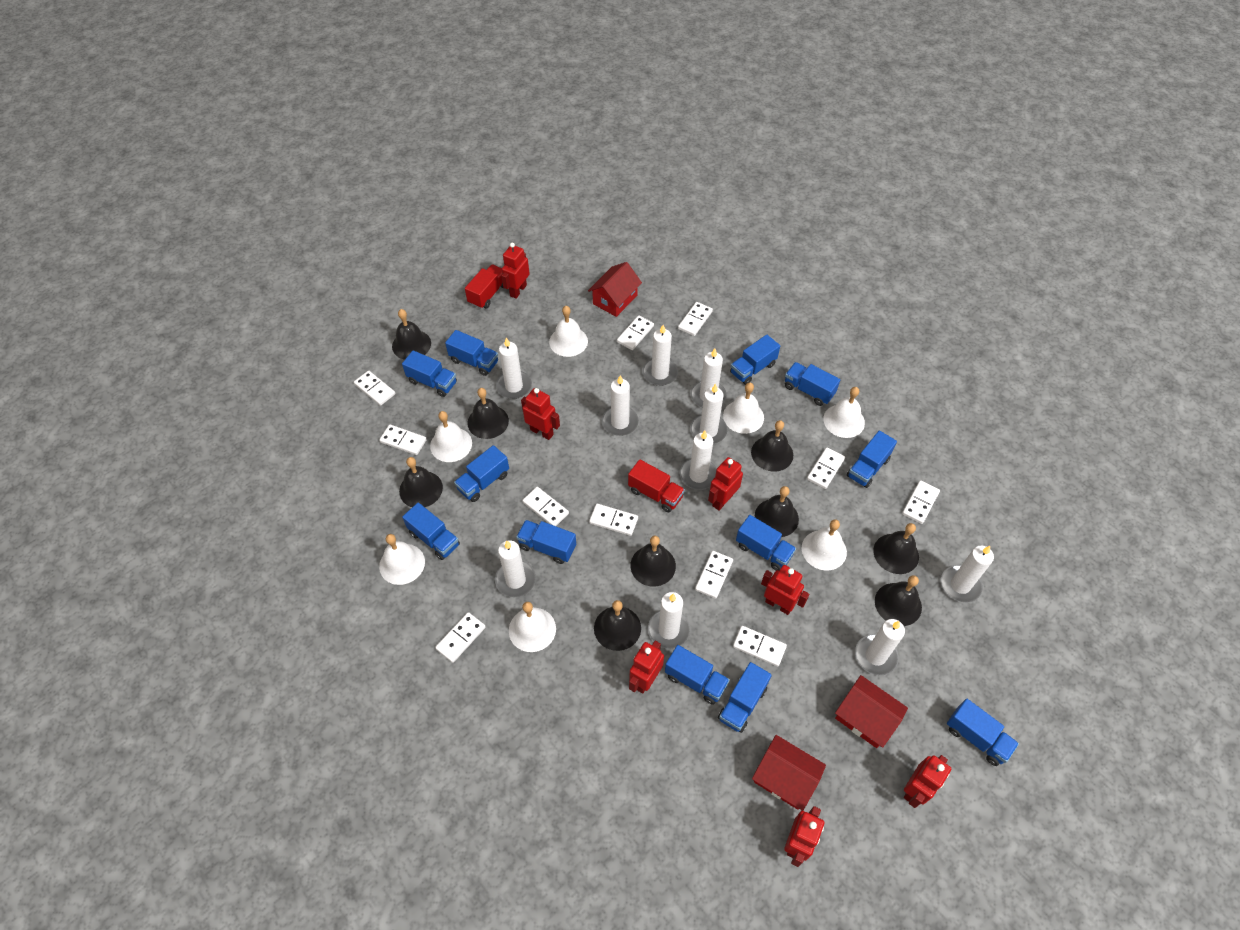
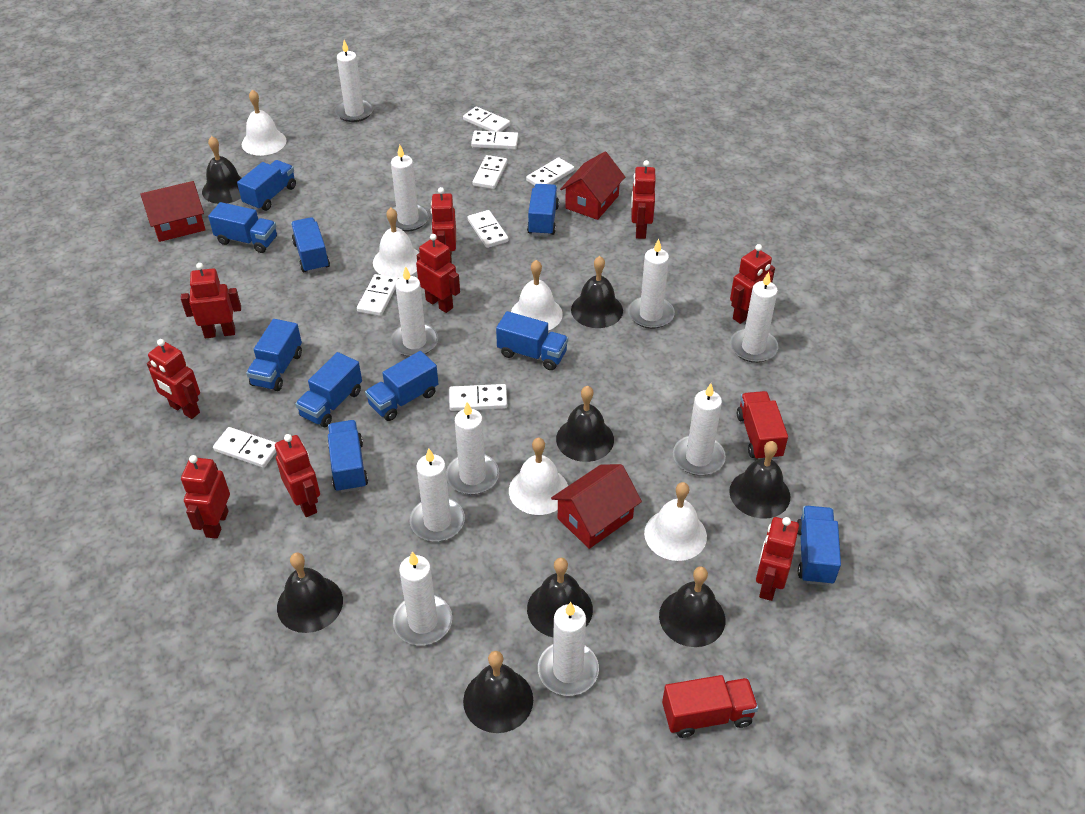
black bell: [392,309,431,360] [399,457,443,507] [468,388,509,439] [594,600,641,651] [630,536,676,587] [751,420,793,472] [755,486,799,537] [873,523,919,574] [875,575,922,626] = 9 -> [202,136,242,204] [277,553,343,633] [463,651,533,733] [527,558,593,637] [556,386,614,462] [571,256,623,328] [659,567,725,647] [729,441,790,519] = 8
blue truck: [402,350,457,397] [402,503,460,560] [445,330,498,376] [454,445,509,502] [516,520,576,564] [665,645,730,705] [718,662,772,733] [730,335,780,385] [736,515,796,571] [785,362,840,406] [847,431,897,488] [947,699,1019,766] = 12 -> [208,202,277,253] [237,160,296,211] [246,319,302,391] [291,217,330,273] [296,352,362,427] [328,420,368,493] [365,351,439,421] [496,311,568,370] [527,184,559,236] [797,506,841,585] = 10
red robot: [501,243,530,299] [521,388,560,440] [629,641,664,694] [708,457,743,511] [761,565,809,615] [784,806,824,867] [904,755,951,808] = 7 -> [147,339,200,419] [181,263,241,338] [181,455,230,539] [275,434,320,517] [416,234,460,313] [431,187,456,263] [631,160,656,239] [730,244,775,324] [756,517,799,601] = 9
white bell: [379,534,425,585] [430,411,472,462] [509,602,556,652] [549,306,588,357] [723,382,764,434] [802,519,847,571] [823,387,865,438] = 7 -> [242,90,286,156] [373,208,419,278] [509,438,568,515] [511,260,563,330] [644,482,707,561] = 5
white domino: [354,371,395,406] [379,424,427,455] [435,612,486,663] [522,487,569,526] [589,504,638,536] [617,315,654,350] [678,302,713,336] [695,551,733,599] [733,626,787,667] [807,447,845,489] [902,480,940,524] = 11 -> [213,427,276,468] [357,274,398,316] [449,384,507,411] [463,106,510,132] [468,210,509,248] [471,131,518,149] [472,155,508,189] [526,157,574,186] = 8

